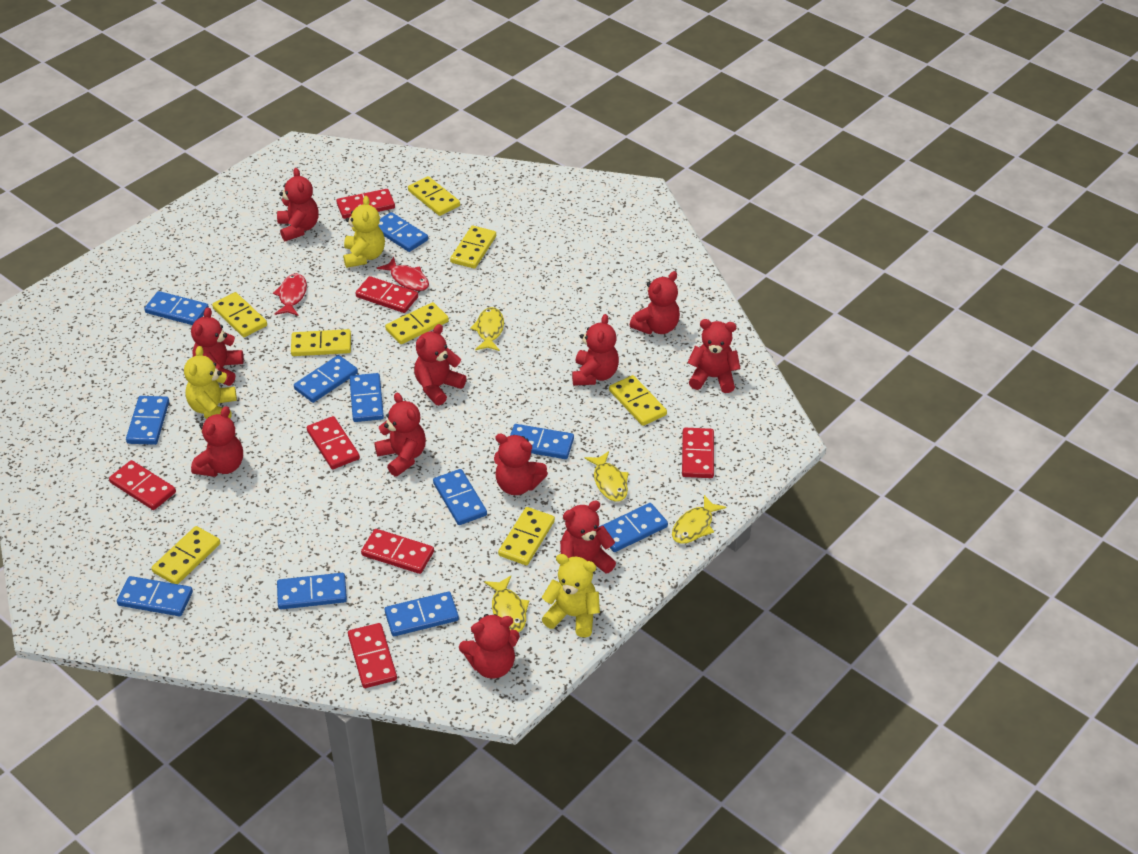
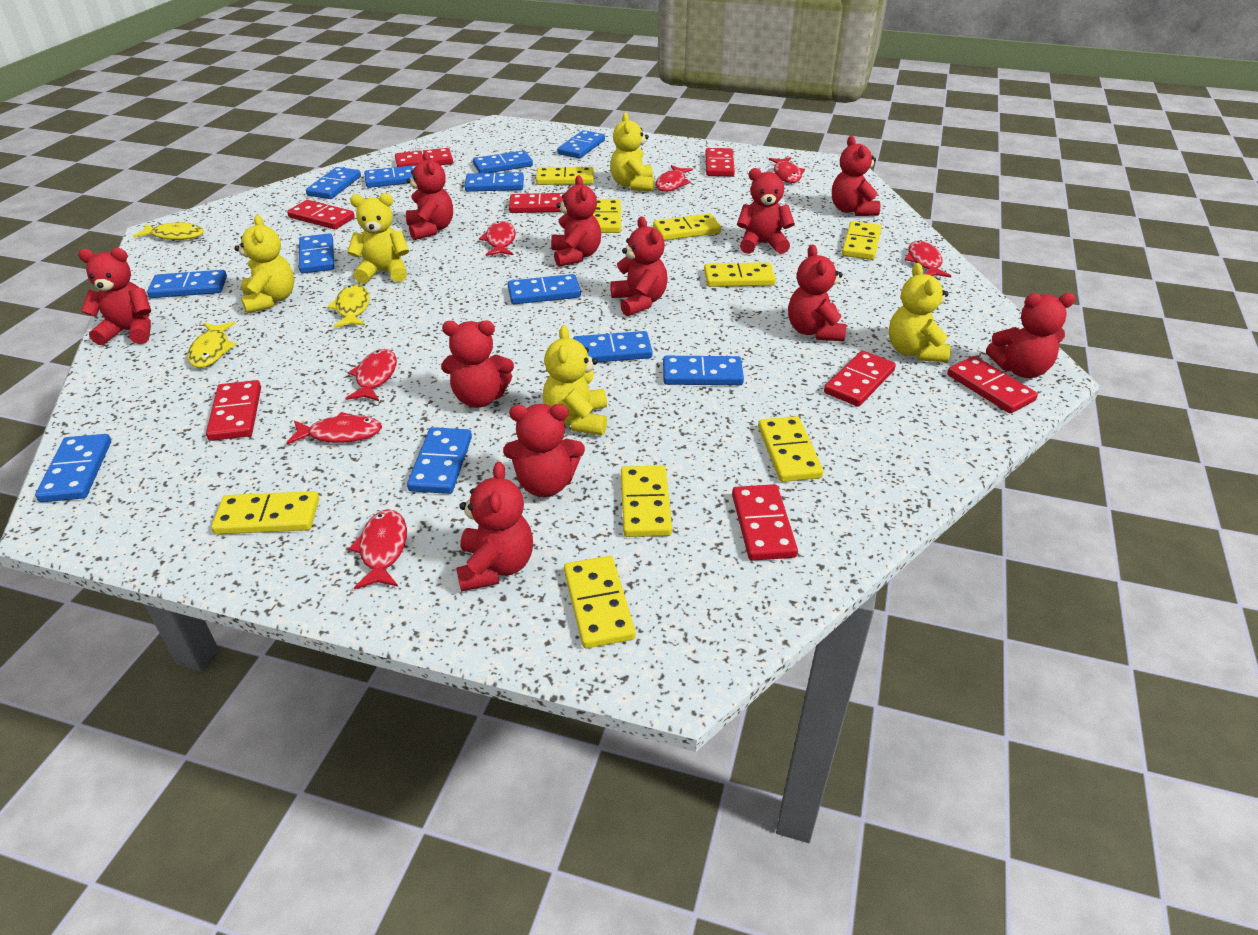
blue domino: [117,576,193,616] [126,396,169,445] [144,291,209,325] [277,573,347,609] [294,355,358,403] [350,373,384,422] [378,212,428,252] [385,592,459,636] [433,469,487,525] [510,424,574,459] [598,503,668,552] = 11 -> [35,434,111,502] [147,270,227,298] [299,233,334,274] [306,167,361,199] [364,165,416,188] [407,427,472,494] [465,172,524,192] [473,150,533,173] [507,274,581,304] [557,130,605,159] [573,331,653,362] [663,356,744,385] = 12
red domino: [109,460,176,510] [307,416,360,469] [336,189,395,219] [348,623,397,688] [356,276,418,313] [361,529,434,574] [682,428,714,478] = 7 -> [206,380,261,441] [287,200,355,229] [395,148,453,167] [509,193,565,213] [706,148,735,176] [732,484,798,561] [824,351,896,407] [947,356,1038,413] = 8
red fish: [273,273,307,316] [377,257,429,291] = 2 -> [286,412,382,445] [345,349,397,401] [348,509,407,589] [479,221,516,256] [656,165,693,192] [769,157,805,183] [905,241,951,277] = 7
yellow domino: [151,526,220,584] [212,292,267,337] [291,329,351,356] [385,302,449,344] [408,176,460,216] [450,226,496,269] [498,507,555,565] [609,375,667,426] = 8 -> [211,491,319,534] [536,167,594,185] [564,556,636,648] [593,199,621,233] [621,465,672,537] [653,213,721,241] [704,262,776,287] [758,416,824,482] [842,221,882,260] = 9
yellow fish: [470,307,504,351] [484,576,529,632] [585,451,629,502] [672,495,726,544] = 4 -> [133,222,204,240] [188,321,237,368] [327,284,370,328] = 3
yellow teddy bear: [184,346,237,419] [343,196,385,268] [541,554,600,637] = 3 -> [234,215,294,314] [347,193,409,284] [543,325,607,435] [610,113,654,192] [889,263,951,362] = 5

